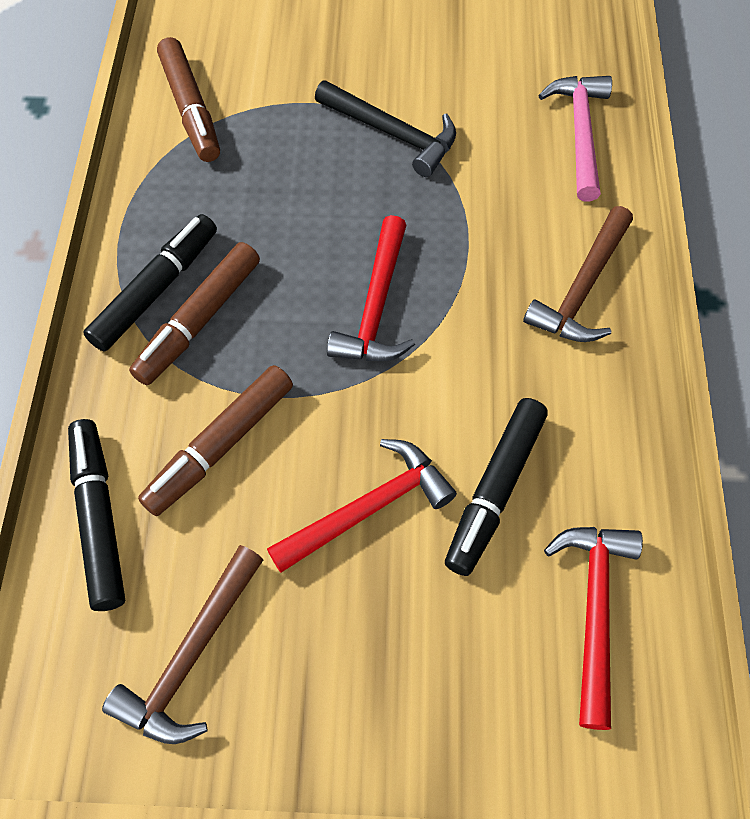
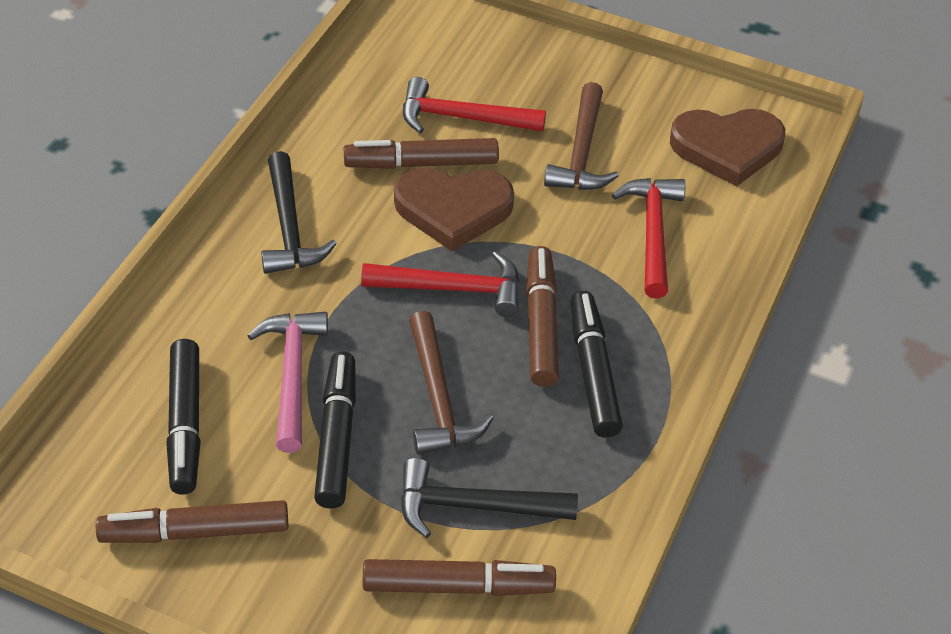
black hammer: [315,80,456,177] = 1 -> [261,151,337,274] [401,458,578,538] = 2
brown heart: none = 0 -> [394,168,514,251] [670,109,785,186] = 2
brown marker: [129,242,260,386] [138,365,293,516] [157,37,220,162] = 3 -> [96,500,288,543] [344,138,499,169] [363,559,556,596] [526,246,559,387] = 4

